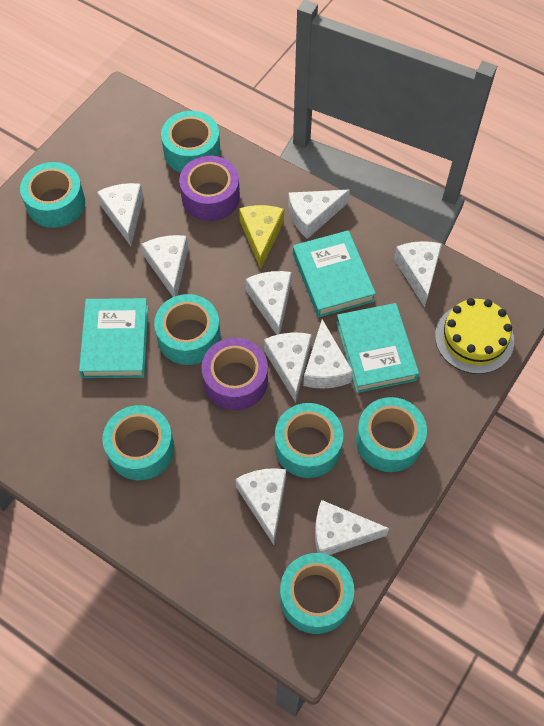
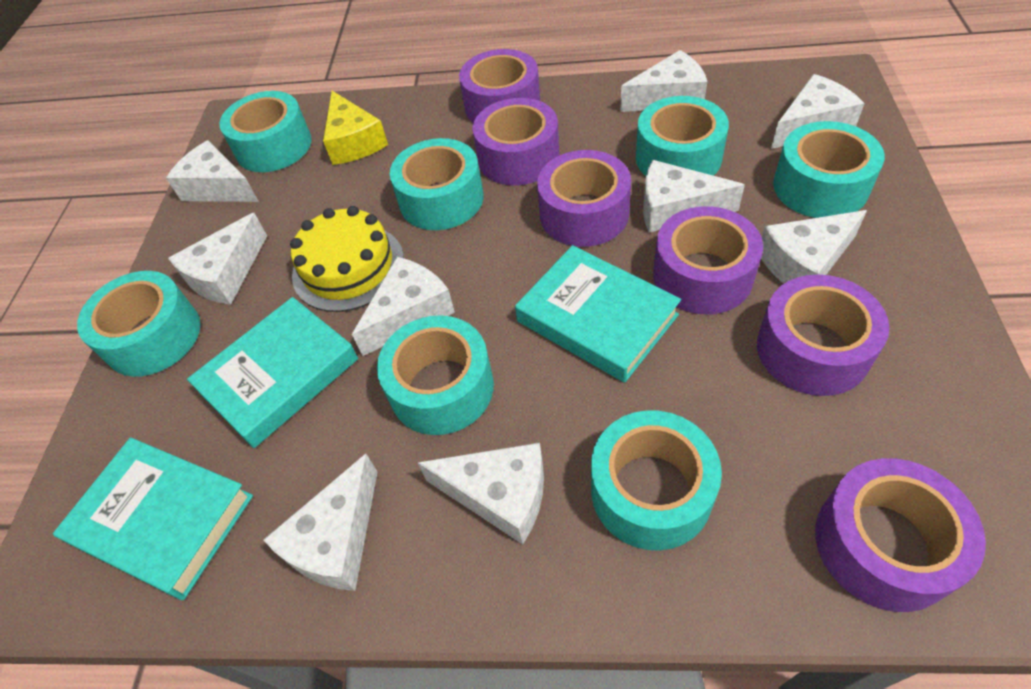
purple tape: [179,156,240,221] [201,338,268,410] = 2 -> [459,49,540,122] [472,98,560,185] [537,150,631,247] [653,206,763,314] [757,275,890,396] [815,458,986,612] = 6

